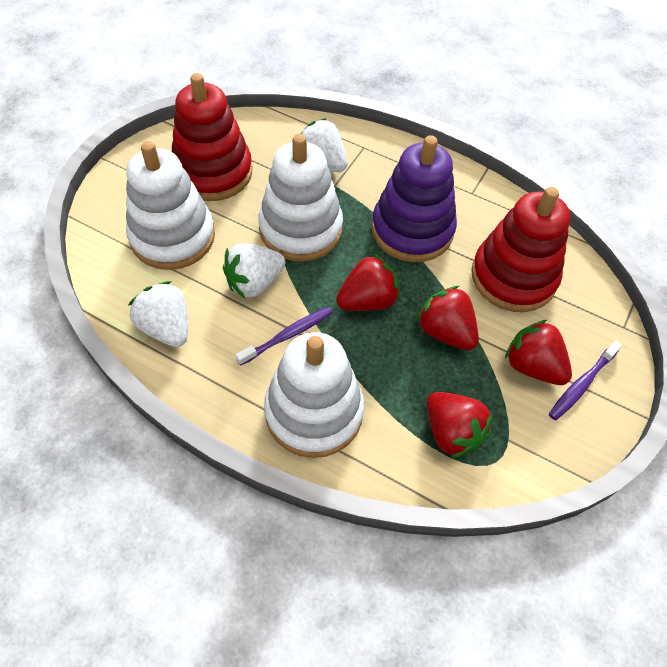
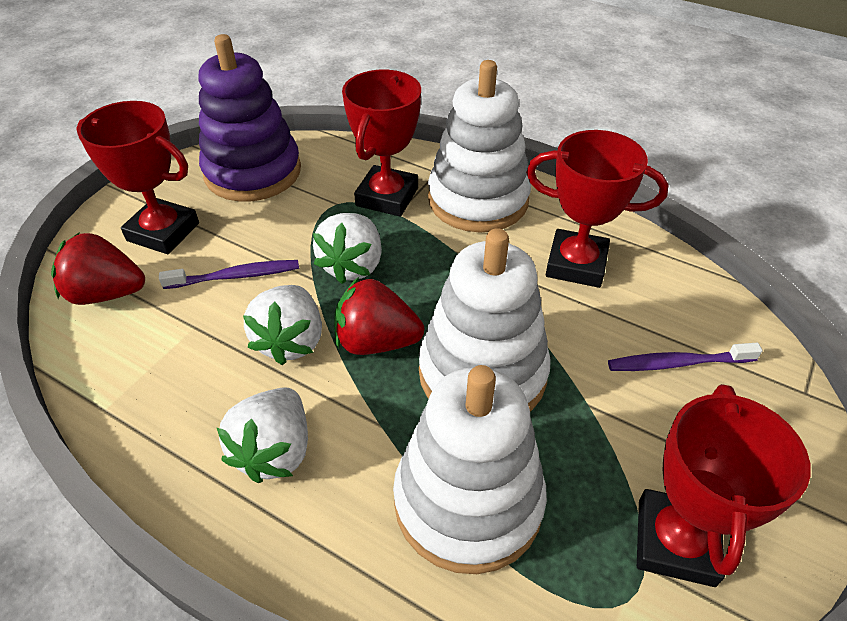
red stacking toy: [172,73,252,201] [471,187,570,312] = 2 -> none = 0
red strawberry: [336,254,400,311] [416,286,479,350] [427,392,493,459] [505,320,572,385] = 4 -> [51,232,145,305] [334,277,424,355] = 2
red trophy: none = 0 -> [76,101,199,254] [342,70,421,217] [526,130,669,288] [637,384,811,587] = 4

